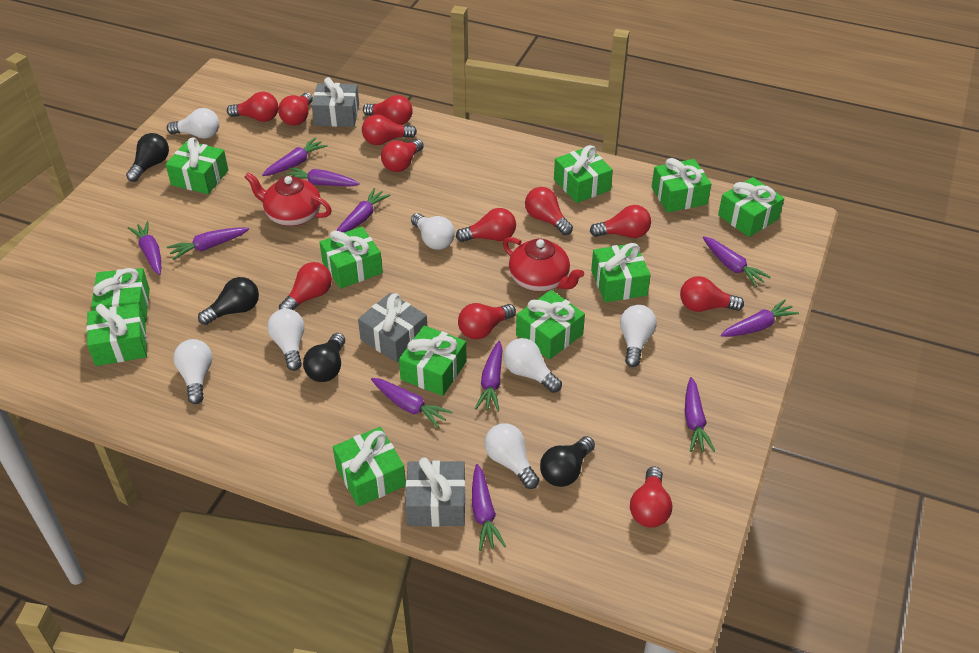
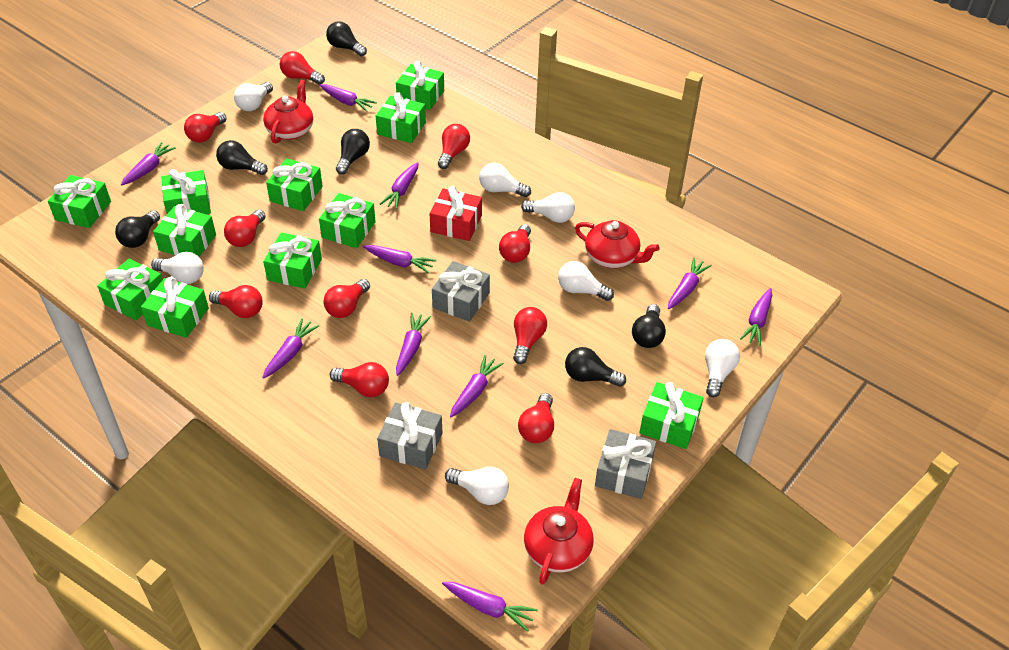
black light bulb: [126,133,169,182] [198,277,259,325] [303,333,345,382] [540,436,595,487] = 4 -> [115,210,160,248] [216,140,268,175] [326,21,367,56] [336,129,370,174] [565,347,626,387] [632,304,666,348] = 6
purple carrot: [128,221,161,275] [167,227,249,260] [262,137,328,176] [286,167,360,186] [337,188,391,232] [371,378,452,428] [472,464,506,551] [475,341,503,412] [685,377,715,452] [703,236,771,287] [721,299,799,337] = 11 -> [121,142,176,185] [262,318,319,379] [319,84,377,112] [363,245,437,274] [380,162,419,209] [396,312,431,376] [442,582,538,632] [450,355,504,417] [668,258,712,309] [740,288,772,346] = 10
red gift: none = 0 -> [430,186,482,241] = 1
red light bulb: [227,92,278,122] [278,93,313,126] [279,262,332,310] [362,115,417,145] [363,95,413,125] [381,139,424,172] [456,208,516,242] [458,303,516,339] [525,187,573,235] [590,205,651,238] [630,467,672,528] [680,276,744,312] = 12 -> [184,112,227,142] [209,285,263,318] [224,210,266,247] [280,51,325,85] [323,279,370,318] [330,362,389,397] [438,124,470,169] [499,224,531,263] [513,307,547,364] [518,393,554,443] = 10
red teapot: [245,172,332,226] [503,237,584,292] = 2 -> [263,80,313,144] [524,478,594,585] [575,220,660,268] = 3

